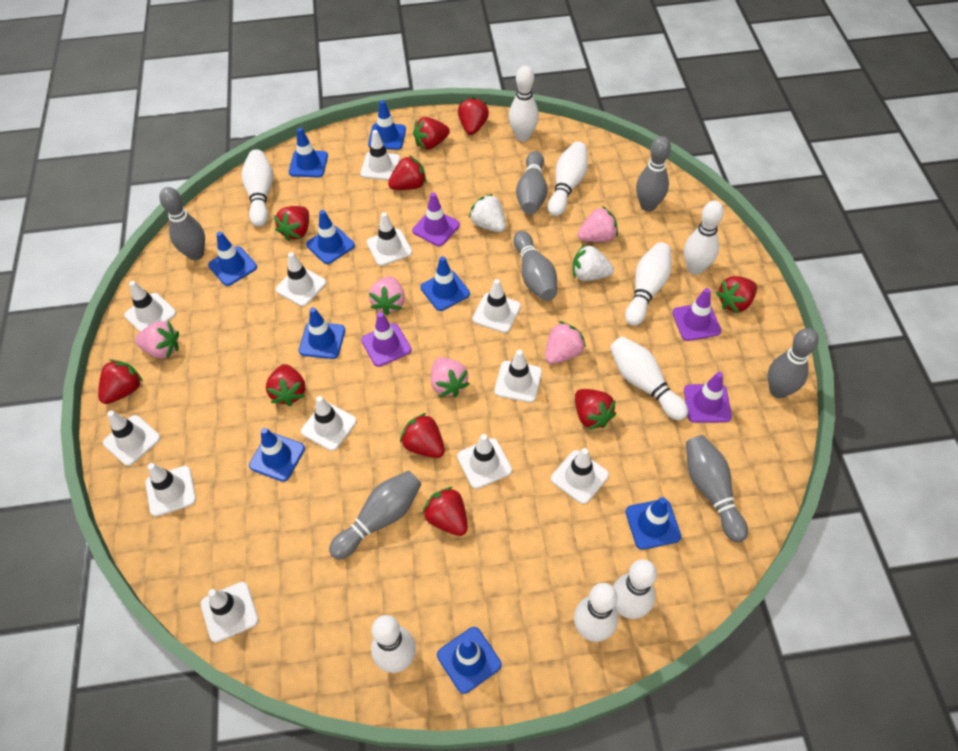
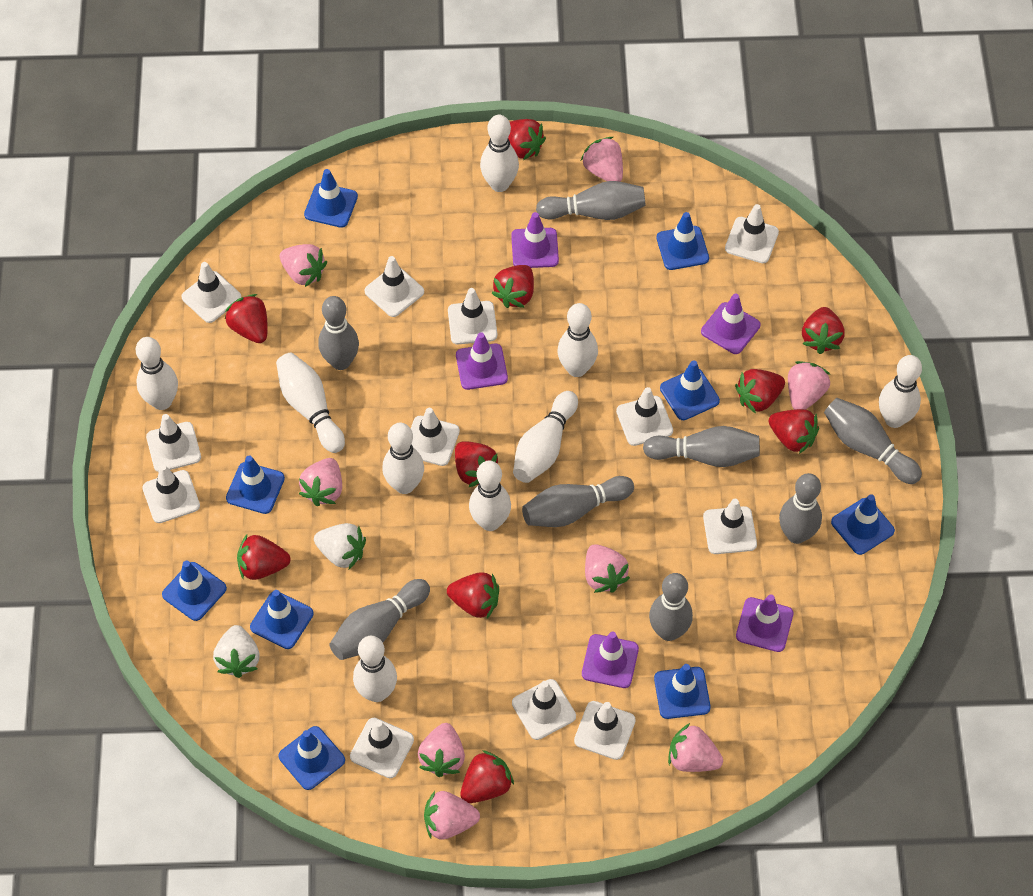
grey bowling pin: [159,187,205,260] [329,470,421,560] [513,231,557,301] [516,151,547,215] [636,136,671,212] [686,435,748,542] [768,328,819,398] = 7 -> [318,296,359,370] [329,579,430,660] [522,476,634,527] [536,181,646,220] [643,426,760,467] [649,573,693,641] [779,473,822,544] [824,398,922,484] = 8
pink strawberry: [135,321,179,359] [369,276,405,315] [431,357,469,397] [545,321,586,364] [578,206,618,242] = 5 -> [280,244,327,287] [299,458,342,506] [418,723,465,777] [424,791,480,840] [581,137,623,182] [585,544,630,593] [668,723,723,772] [788,361,830,410] = 8
purple traffic cone: [361,312,411,367] [412,192,460,246] [672,288,721,341] [684,372,732,423] = 4 -> [456,332,508,390] [511,212,559,268] [582,632,639,688] [701,293,760,354] [736,594,793,652] = 5

